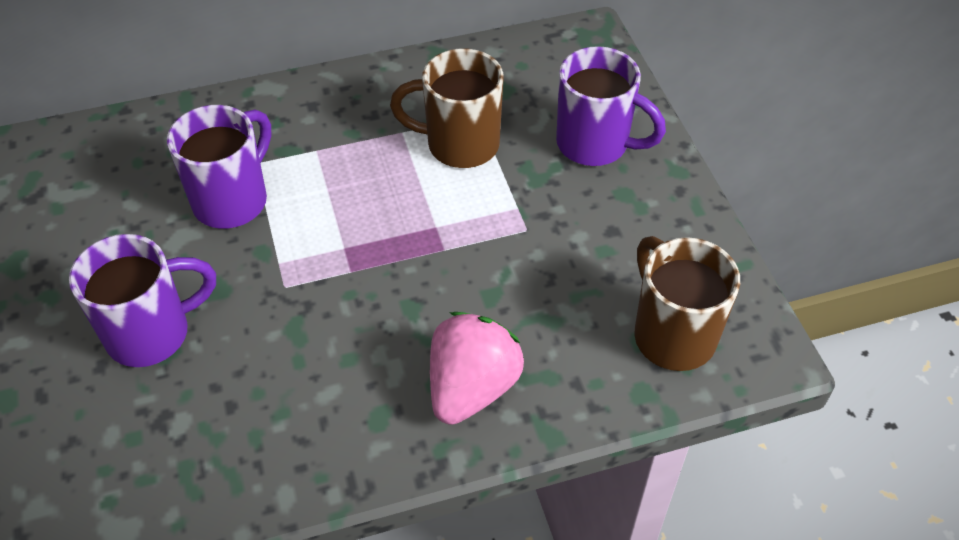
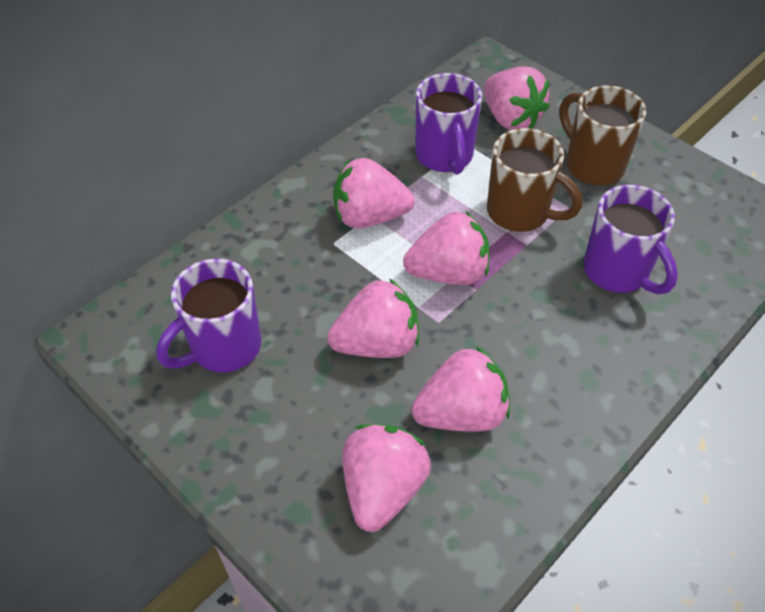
pink strawberry: [430,312,524,425] = 1 -> [327,278,419,358] [333,158,415,228] [342,424,431,532] [403,211,490,285] [412,346,510,432] [484,66,550,130] = 6

